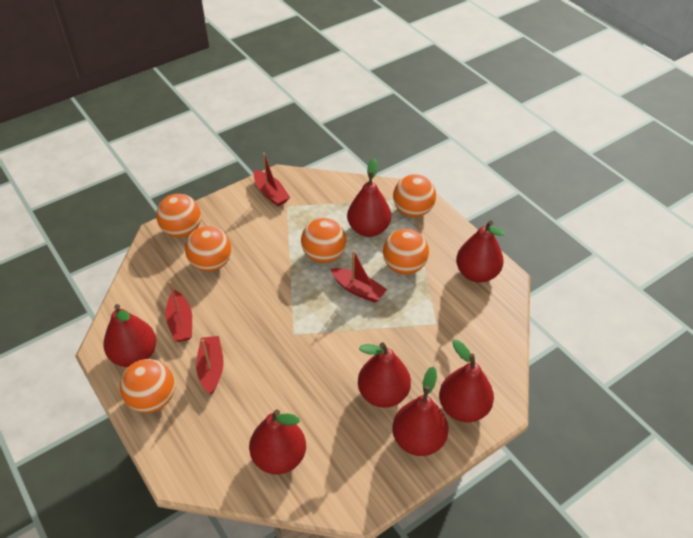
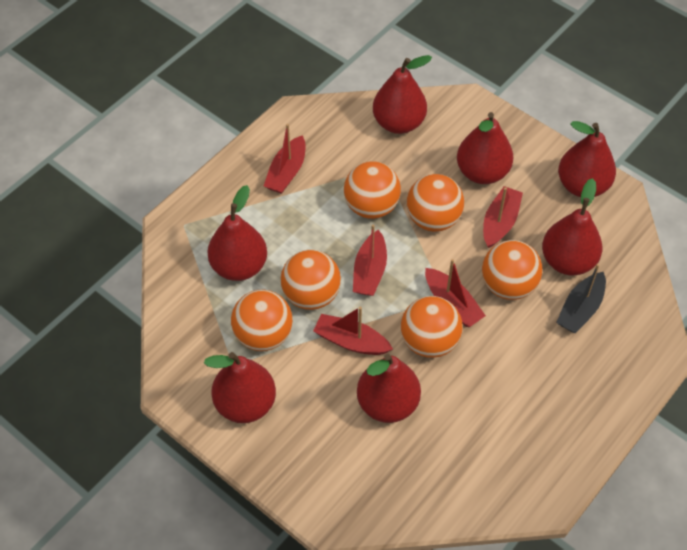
black boat: none = 0 -> [556,264,606,333] = 1
red boat: [166,281,192,342] [196,336,224,395] [254,153,290,206] [331,250,387,303] = 4 -> [264,124,306,194] [313,307,393,355] [353,224,387,296] [425,259,486,327] [483,186,523,248] = 5

